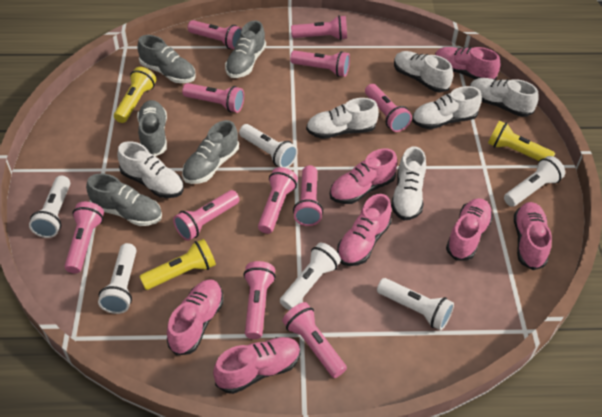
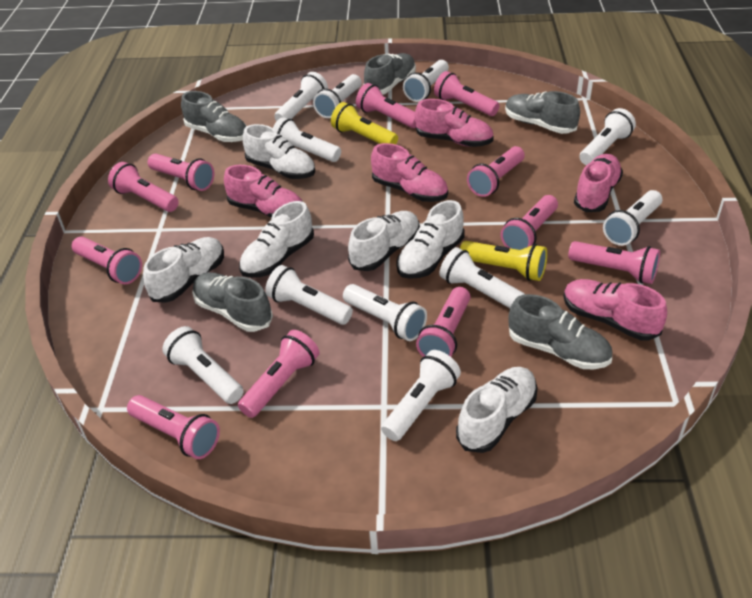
pink shoe: [167,279,224,356] [213,337,301,394] [330,149,397,204] [337,194,391,266] [435,47,500,80] [446,198,493,260] [514,202,552,270] = 7 -> [224,165,303,218] [371,143,448,202] [415,99,494,147] [563,279,667,340] [574,154,623,212] = 5
white flashlight: [29,176,70,238] [98,243,137,314] [239,124,298,168] [280,243,341,310] [377,278,454,330] [504,156,565,207] = 6 -> [162,326,243,404] [265,265,353,325] [273,117,341,162] [274,72,328,121] [313,74,361,118] [343,284,427,341] [381,350,461,441] [403,60,449,102] [440,247,525,308] [579,108,636,165] [603,190,662,246] = 11
yellow flashlight: [114,67,156,123] [139,239,216,290] [488,121,555,161] = 3 -> [331,102,398,145] [460,241,547,281] = 2

